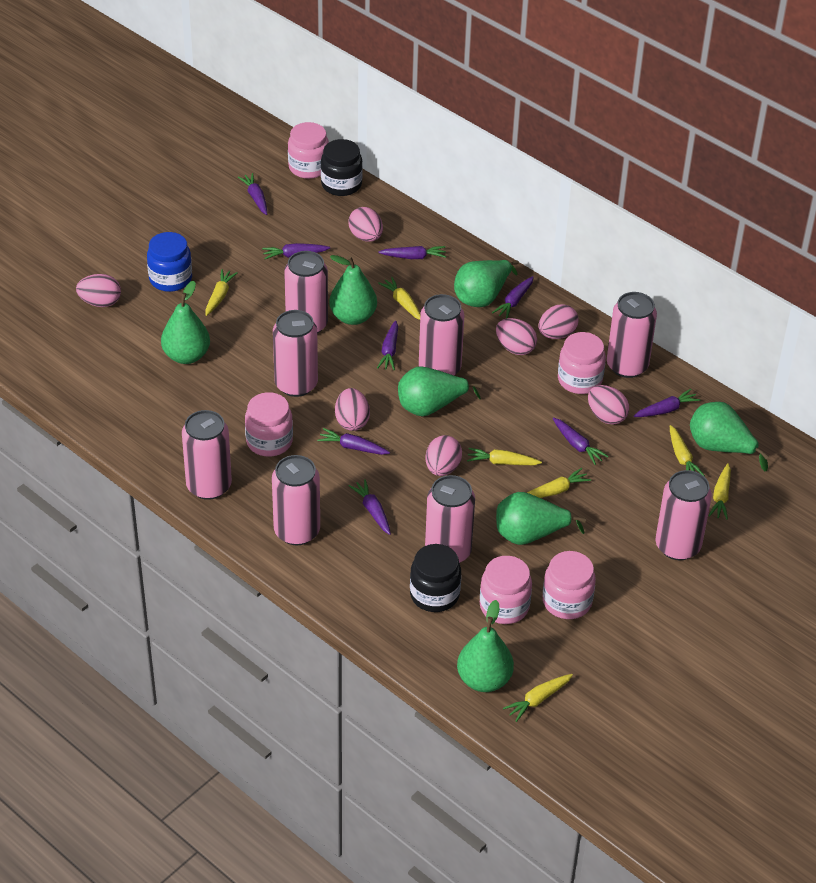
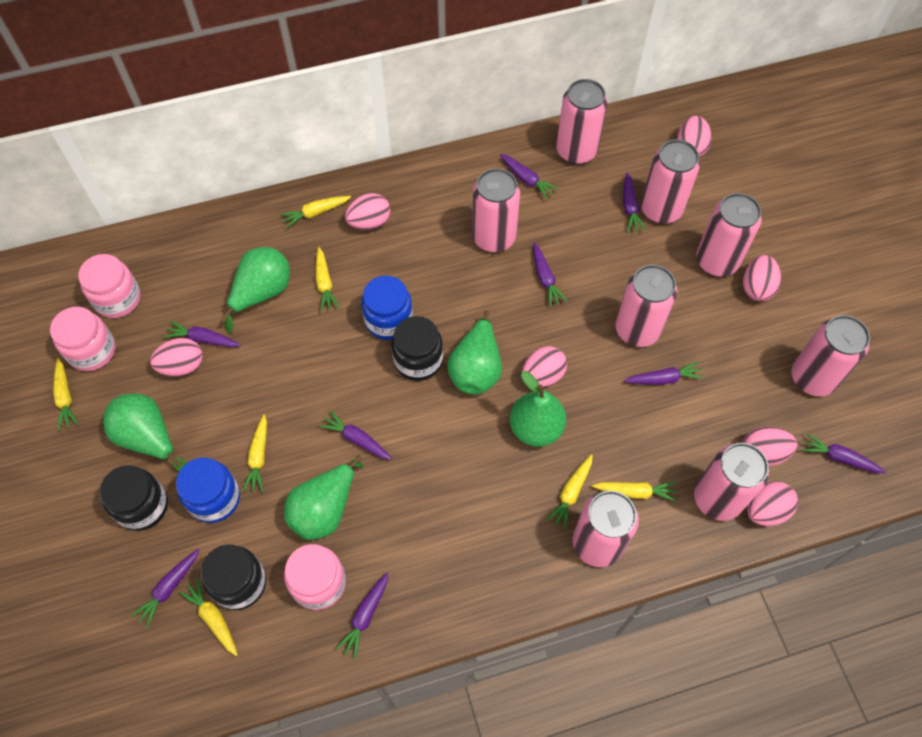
black jar: [321,139,363,196] [410,544,461,612] = 2 -> [100,465,168,531] [201,544,266,610] [391,316,443,381] = 3
blue jar: [147,232,192,292] = 1 -> [176,458,240,523] [361,276,413,340] = 2
green pear: [161,281,210,364] [329,255,377,325] [398,366,482,416] [454,260,519,307] [457,600,514,692] [496,492,586,545] [690,402,769,471] = 7 -> [103,394,187,472] [221,247,290,333] [284,455,363,540] [447,310,502,394] [510,371,566,447] = 5
pink jar: [245,392,293,456] [288,122,329,179] [480,556,532,624] [543,551,596,619] [558,332,606,394] = 5 -> [50,307,116,371] [78,254,141,318] [284,544,346,610] = 3

